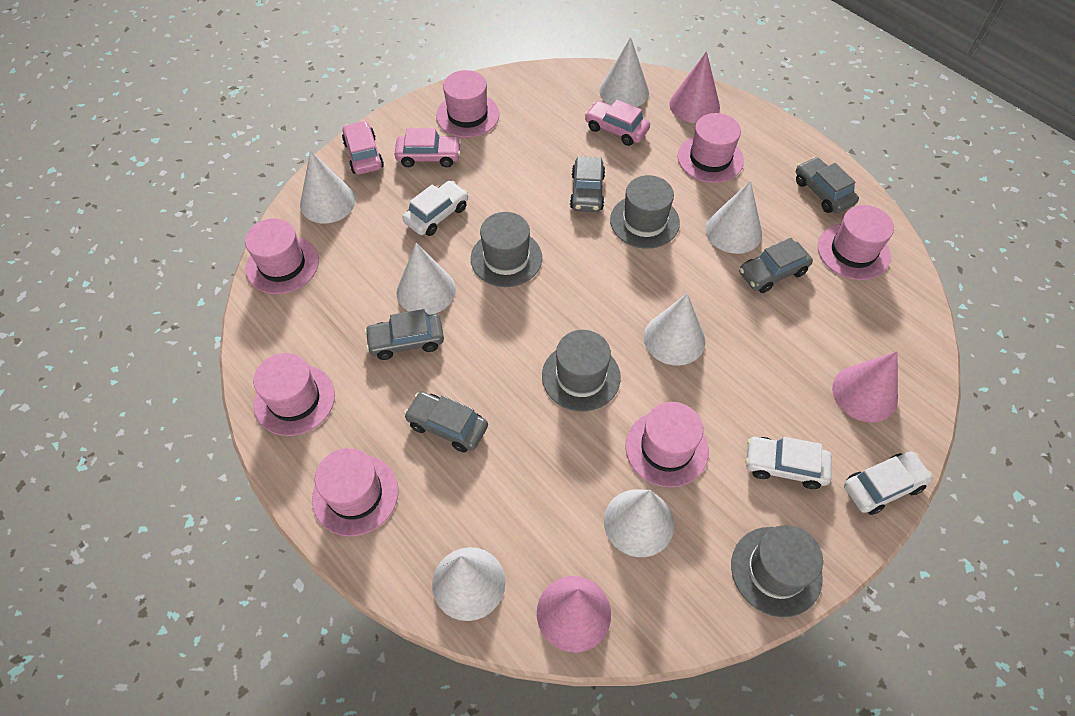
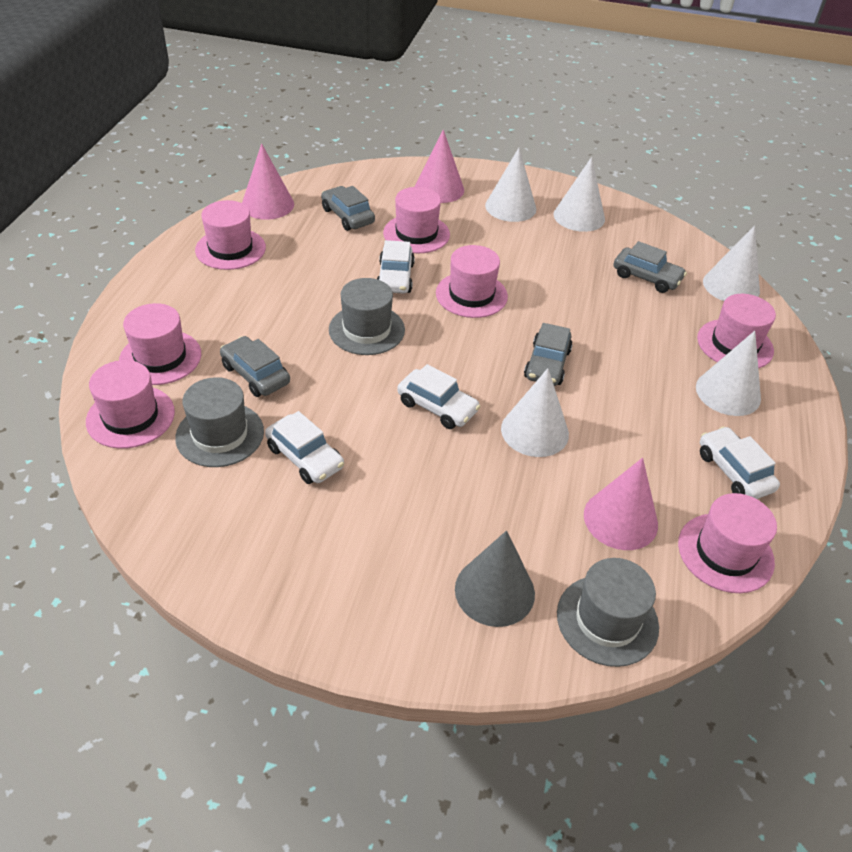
grey car: [365,309,444,360] [404,392,488,452] [570,156,605,212] [739,238,813,293] [796,157,859,213] = 5 -> [220,336,290,397] [321,186,375,231] [524,323,573,386] [614,241,687,293] = 4
grey cone: none = 0 -> [455,530,535,627] = 1
grey hat: [471,212,542,287] [542,330,621,411] [610,175,680,249] [731,525,823,617] = 4 -> [175,377,264,467] [329,278,405,355] [557,558,659,667] = 3
pink car: [342,121,384,175] [394,128,461,167] [585,100,650,146] = 3 -> none = 0
white car: [402,181,468,236] [745,437,832,489] [844,451,933,515] = 3 -> [265,411,344,484] [377,240,415,294] [397,364,480,429] [700,426,780,499] = 4
white cone: [300,151,356,223] [396,243,456,315] [432,547,505,621] [599,37,649,107] [604,490,674,557] [644,293,705,366] [705,181,762,254] = 7 -> [485,148,536,222] [501,368,569,457] [554,157,605,232] [696,331,761,416] [703,225,760,301] = 5

